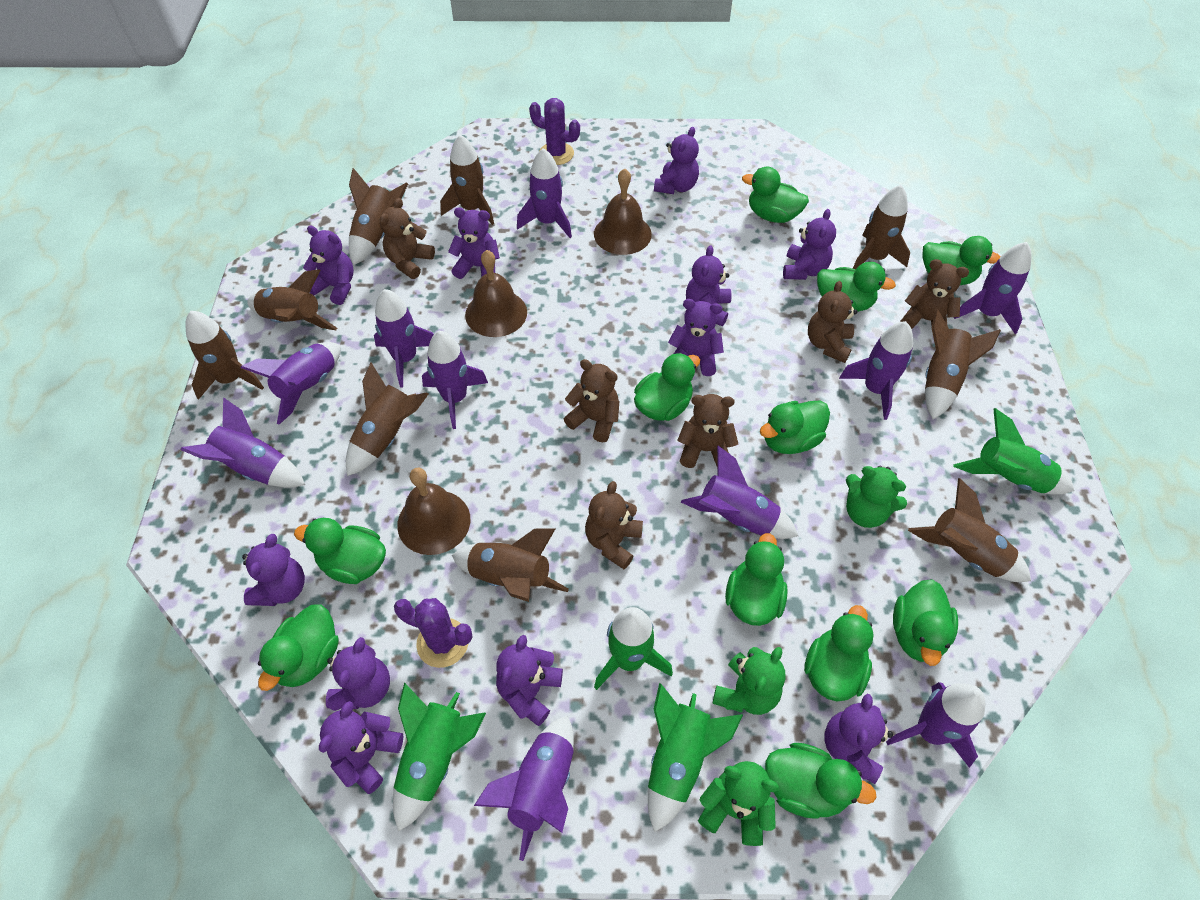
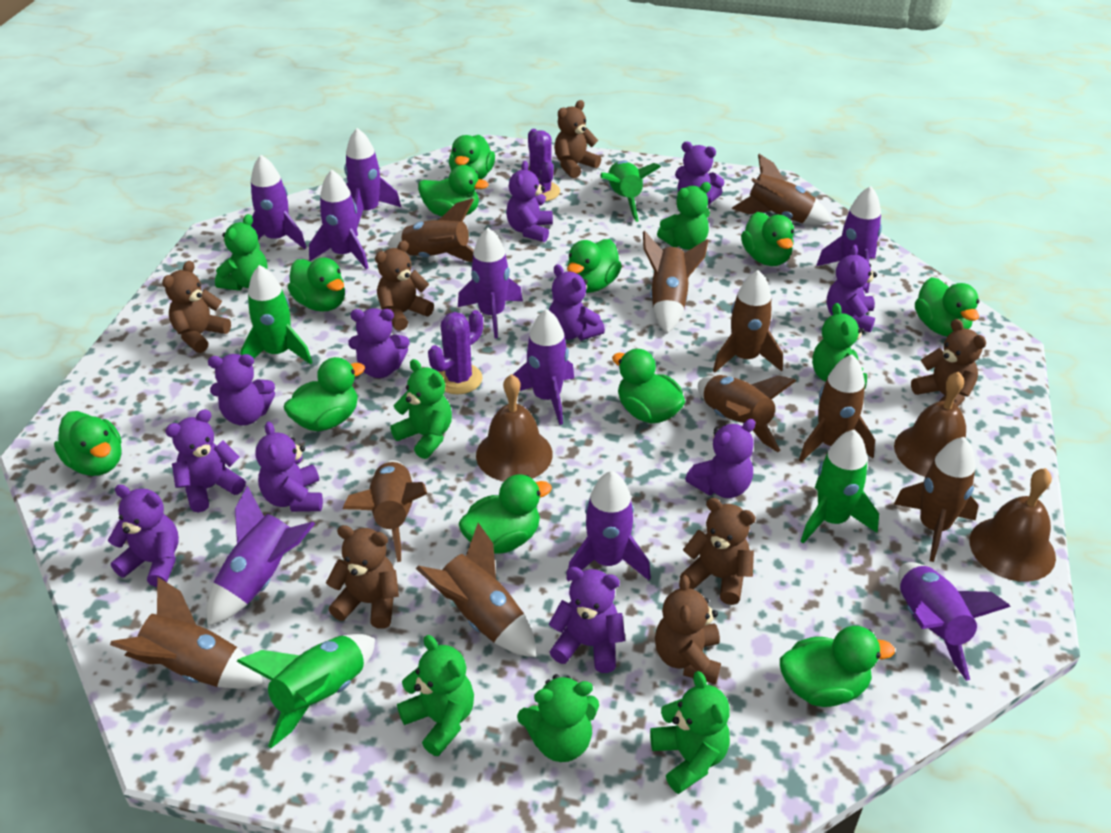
brown rocket: [185,311,264,400] [247,269,337,330] [346,363,429,476] [349,168,408,265] [440,135,494,225] [452,529,569,602] [853,185,910,269] [908,478,1031,582] [925,309,1001,419] = 9 -> [110,577,265,689] [343,460,427,562] [388,198,474,262] [416,523,536,657] [643,231,708,334] [698,375,797,452] [713,270,783,372] [732,154,832,225] [799,354,875,462] [894,437,979,562] = 10
brown teddy bear: [380,198,435,279] [564,359,619,442] [585,481,643,569] [677,394,738,468] [808,281,858,363] [901,259,969,329] = 6 -> [162,261,231,353] [326,525,399,629] [375,240,434,331] [554,100,601,178] [655,575,721,684] [680,498,756,605] [911,319,986,406] = 7
green teddy bear: [698,761,779,846] [712,647,785,715] [846,466,907,528] = 3 -> [215,214,268,291] [390,359,452,459] [397,635,474,756] [517,674,599,762] [650,671,730,794] [657,182,711,250] [812,303,867,388] = 7
purple rocket: [181,398,305,488] [240,342,340,425] [374,289,434,388] [422,331,488,429] [474,716,574,861] [517,148,572,238] [681,446,798,539] [839,321,913,420] [886,682,985,768] [954,242,1032,334] = 10 -> [206,486,315,626] [251,155,306,249] [309,169,369,269] [344,128,401,227] [458,228,523,338] [513,309,574,425] [566,471,651,582] [816,186,882,293] [898,562,1011,681] = 9

